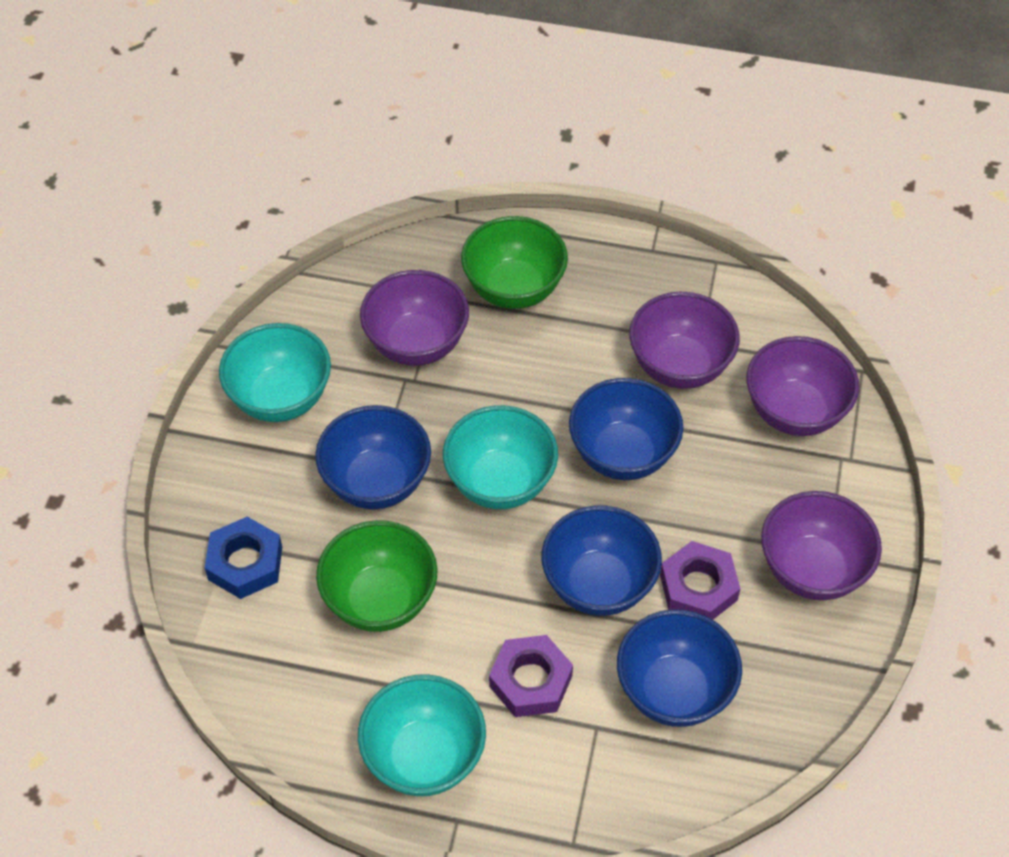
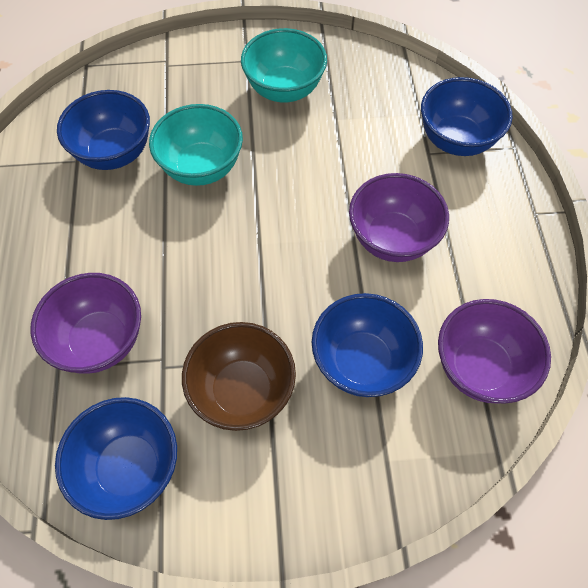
blue nut: [205,517,282,599] = 1 -> none = 0
brown bowl: none = 0 -> [182,322,296,431] = 1
green bowl: [316,520,438,632] [461,216,568,309] = 2 -> none = 0
purple bowl: [360,270,469,366] [629,292,740,389] [747,336,859,436] [761,491,882,600] = 4 -> [30,273,141,374] [349,173,449,262] [438,299,551,404] = 3
purple nut: [489,635,573,717] [660,541,741,620] = 2 -> none = 0
turquoise bowl: [219,323,331,422] [358,674,486,796] [443,405,558,509] = 3 -> [149,104,243,186] [241,28,327,103] = 2

